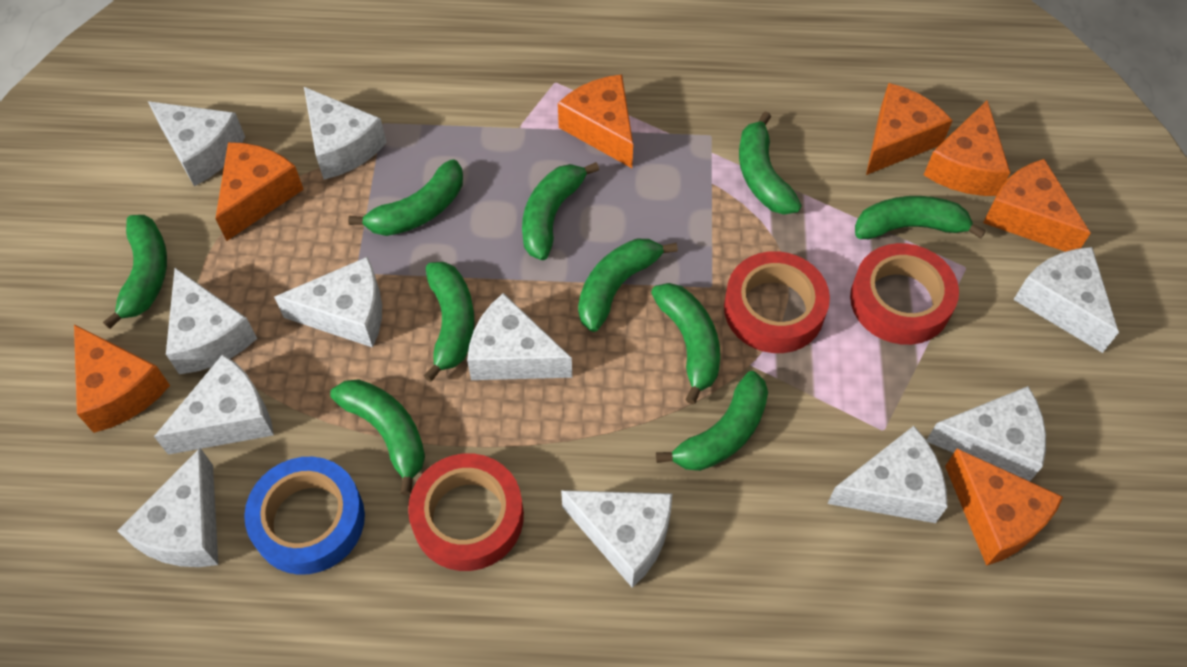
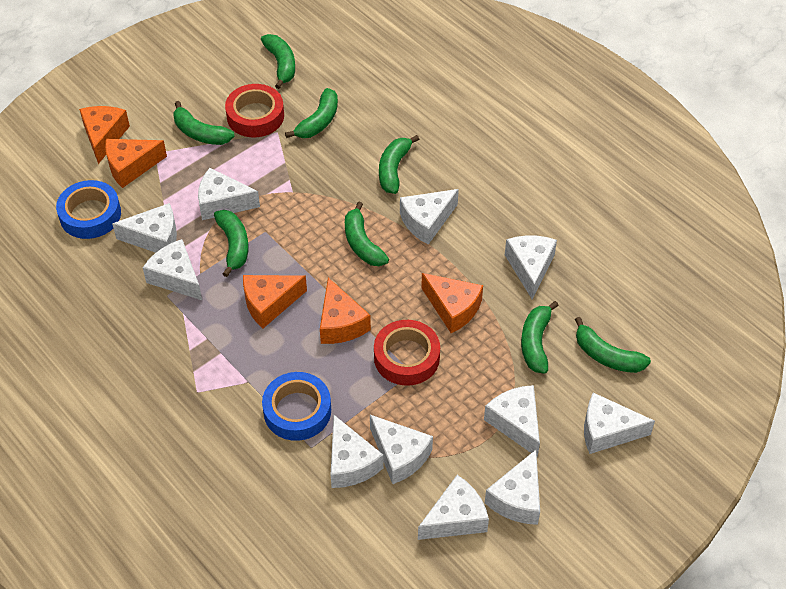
blue tape: [244,457,365,575] = 1 -> [56,180,121,239] [262,372,331,441] = 2
green banana: [103,215,167,329] [330,379,425,495] [348,160,463,236] [424,262,475,382] [522,162,599,260] [578,239,678,332] [651,283,720,405] [656,371,768,471] [739,111,802,215] [855,196,986,239] = 10 -> [173,101,235,145] [214,210,249,277] [261,34,295,89] [285,88,338,138] [345,202,389,266] [379,135,419,194] [521,301,559,374] [575,317,651,373] = 8
orange cheese: [74,325,170,433] [215,142,304,241] [558,74,633,168] [866,83,953,175] [924,101,1010,196] [945,449,1063,566] [983,159,1091,252] = 7 -> [79,106,130,164] [105,139,167,188] [243,275,307,328] [320,278,371,344] [421,273,483,333] = 5
red tape: [408,453,524,571] [724,251,830,353] [850,243,959,345] = 3 -> [225,84,284,137] [374,320,440,386] = 2

